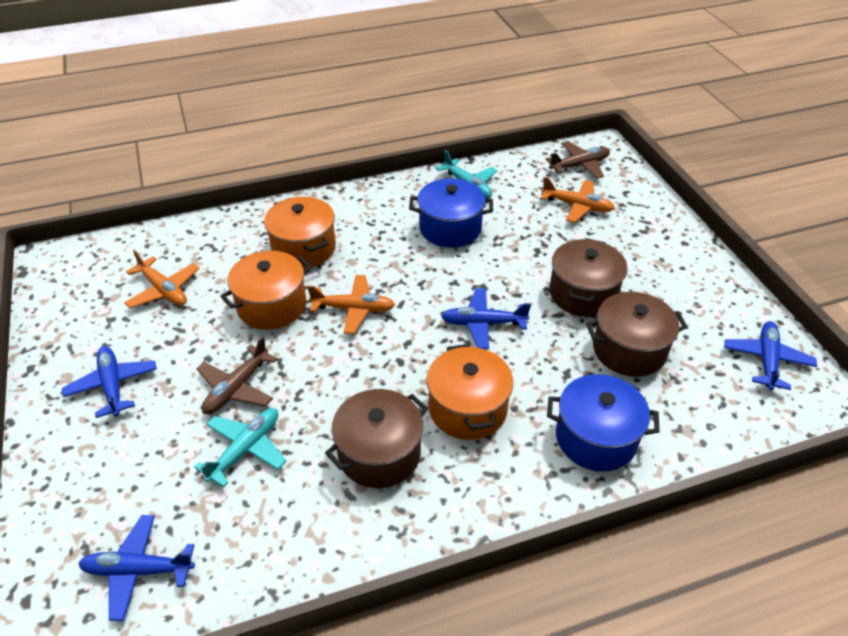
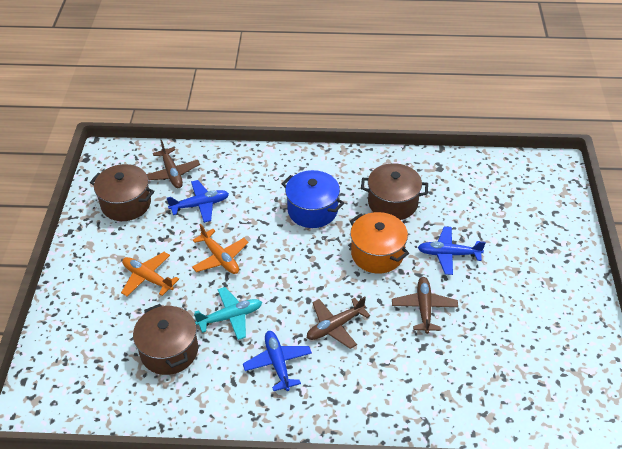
blue plane: [62,346,157,418] [78,515,195,621] [441,288,531,350] [724,321,817,390] = 4 -> [167,180,229,223] [243,331,312,391] [417,226,486,275] = 3
blue pot: [409,178,493,248] [547,374,660,471] = 2 -> [282,170,344,228] = 1
brown plane: [196,336,278,414] [545,141,610,179] = 2 -> [147,140,200,188] [307,296,370,349] [392,277,458,334] = 3
orange plane: [124,249,200,308] [307,275,395,334] [541,177,615,223] = 3 -> [121,252,179,296] [192,224,248,274] = 2
orange pot: [220,251,312,330] [264,197,336,268] [426,344,513,440] = 3 -> [350,212,409,274] = 1
turquoise plane: [194,408,286,487] [436,150,497,198] = 2 -> [194,287,262,340] = 1

